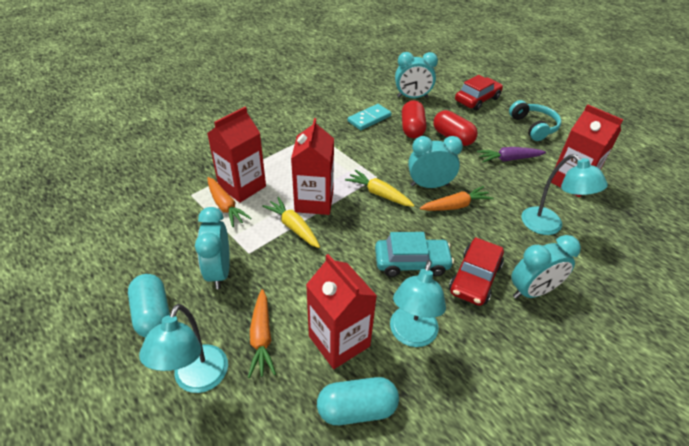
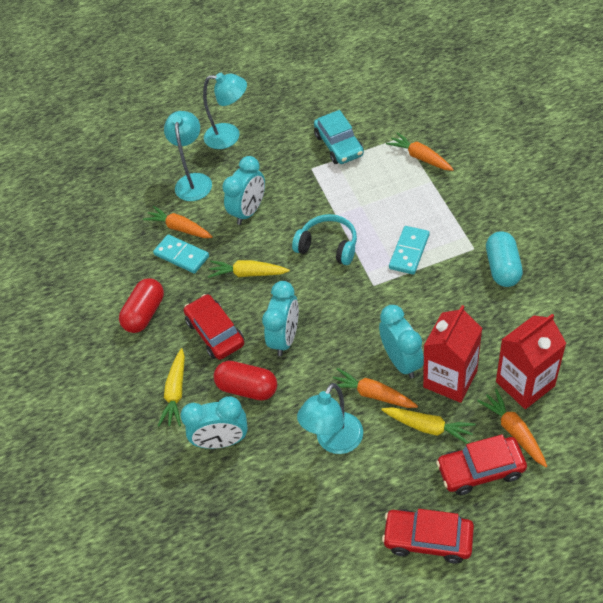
orange carrot: [207,177,252,227] [248,289,276,378] [420,186,494,211] = 3 -> [143,206,213,238] [333,368,418,408] [386,132,454,171] [477,389,547,467] = 4
purple carrot: [477,147,546,162] = 1 -> none = 0
red car: [449,237,504,306] [455,75,503,111] = 2 -> [184,294,244,360] [382,509,474,564] [436,434,527,495] = 3
red carton: [207,107,266,203] [291,118,334,215] [306,254,377,369] [551,104,623,197] = 4 -> [423,305,482,403] [496,314,567,409] = 2
turquoise capsule: [128,274,170,338] [317,377,399,425] = 2 -> [486,231,523,287] = 1
turquoise domino: [348,104,391,130] = 1 -> [153,234,209,274] [389,226,429,274] = 2
yellow carrot: [262,197,320,248] [345,170,415,207] = 2 -> [158,348,185,426] [208,260,290,278] [381,407,476,444] = 3

